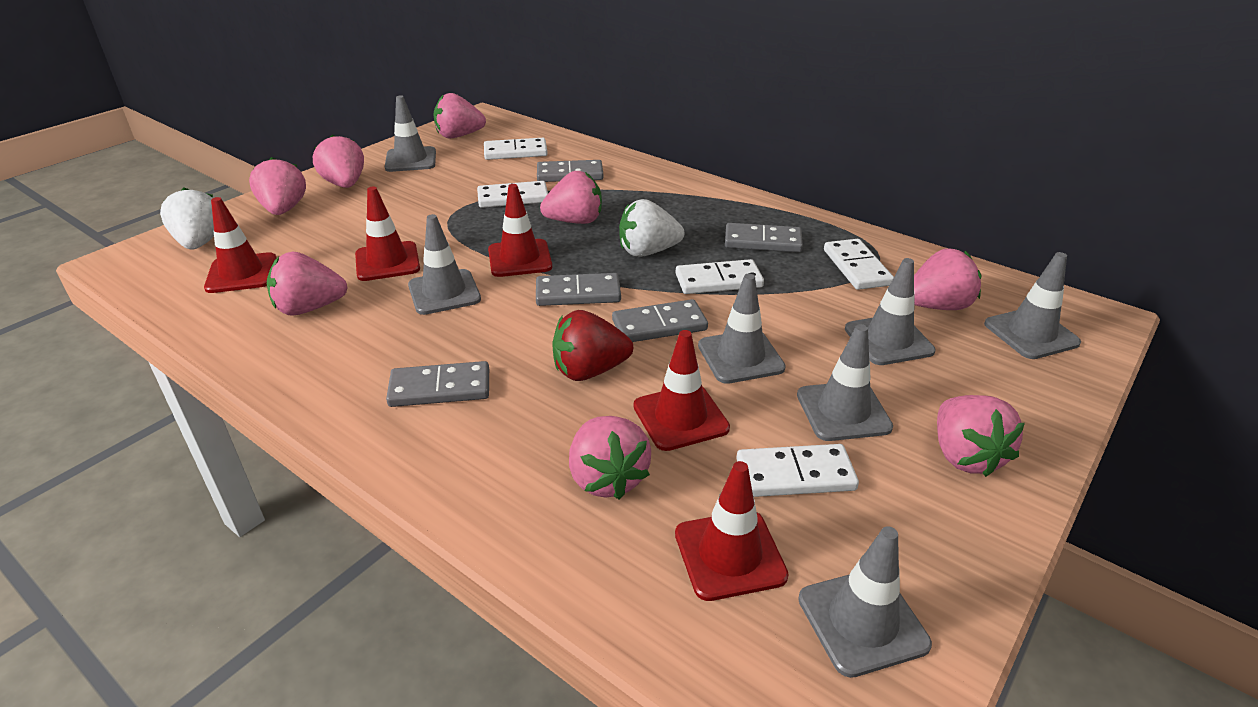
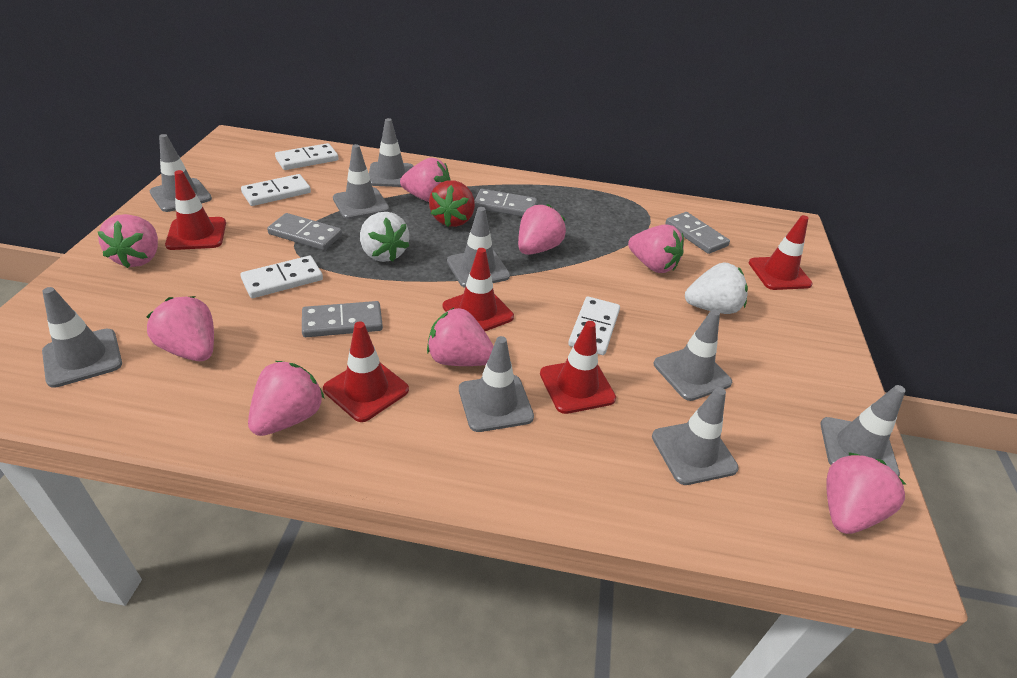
grey domino: [386,361,489,407] [536,273,621,306] [537,160,603,182] [612,299,708,342] [725,223,803,253] = 5 -> [267,213,342,250] [302,301,383,337] [474,189,537,217] [665,212,730,254] = 4
grey traffic cone: [385,95,436,172] [408,214,481,315] [698,274,786,384] [797,324,893,441] [798,526,932,678] [845,258,936,365] [984,252,1081,359] = 7 -> [42,287,122,388] [150,134,212,212] [333,144,389,219] [369,118,414,187] [447,207,510,288] [459,336,534,432] [652,387,739,485] [654,309,732,401] [820,385,906,476] = 9
white domino: [477,181,548,208] [484,138,548,160] [676,259,764,294] [736,444,859,497] [824,239,894,290] = 5 -> [240,256,323,298] [241,174,311,206] [275,143,339,170] [568,296,620,355] = 4

